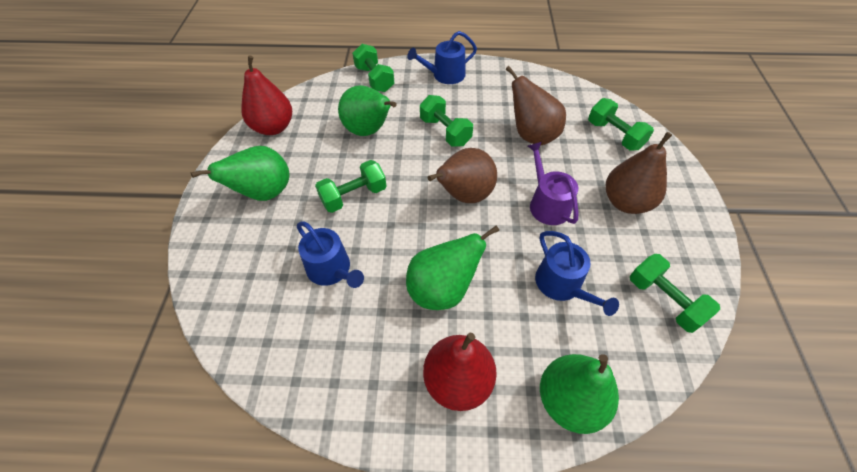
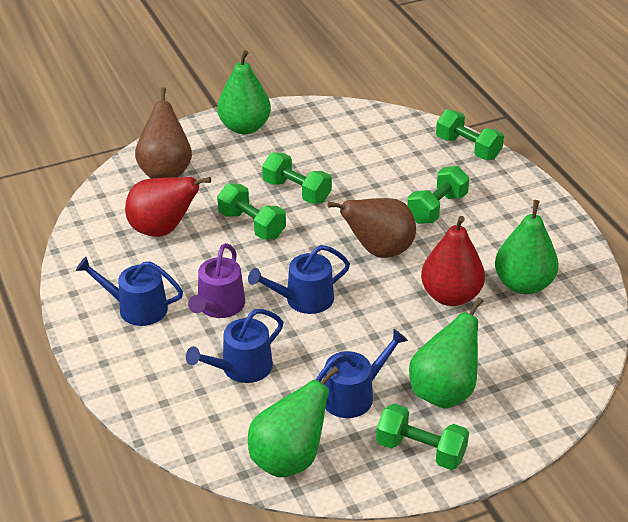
blue watering can: [297,221,364,288] [407,31,477,84] [535,231,619,316] = 3 -> [76,257,183,326] [186,309,283,383] [248,245,350,314] [316,329,408,418] = 4
brown pear: [427,148,497,203] [506,66,566,145] [606,132,672,214] = 3 -> [135,87,192,178] [327,198,416,258] = 2

